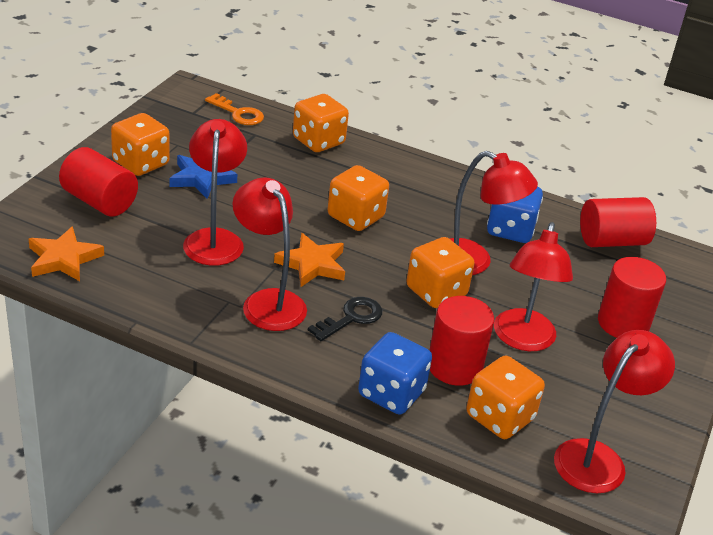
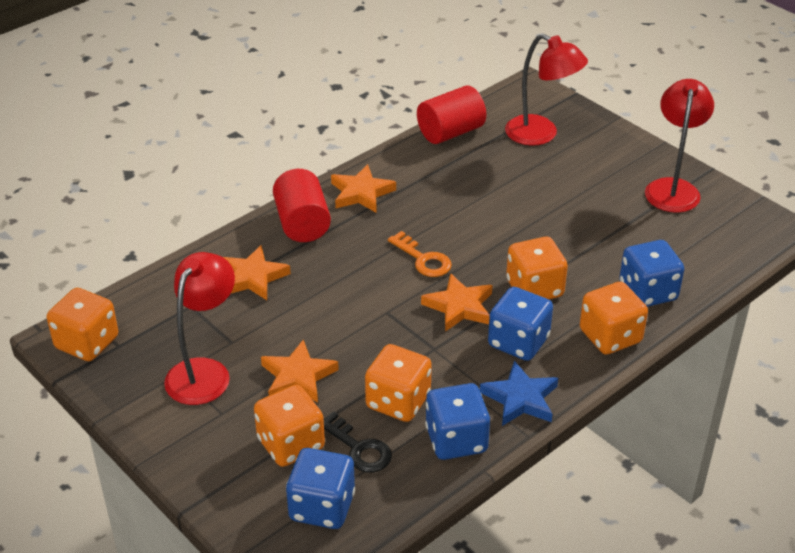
blue dice: [358,332,432,415] [487,187,543,243] = 2 -> [286,448,355,529] [425,383,490,460] [488,287,553,361] [619,240,684,307] = 4
orange star: [29,226,104,281] [274,233,345,287] = 2 -> [223,245,291,300] [261,340,339,403] [331,164,396,213] [421,273,493,332] = 4
red cylinder: [59,147,138,216] [429,296,494,386] [580,197,656,247] [598,257,666,338] = 4 -> [273,169,331,242] [417,85,486,144] = 2
red lamp: [183,119,247,266] [232,177,307,331] [450,151,538,275] [494,222,573,351] [554,330,675,493] = 5 -> [164,252,235,405] [505,34,588,146] [645,79,714,213] = 3

